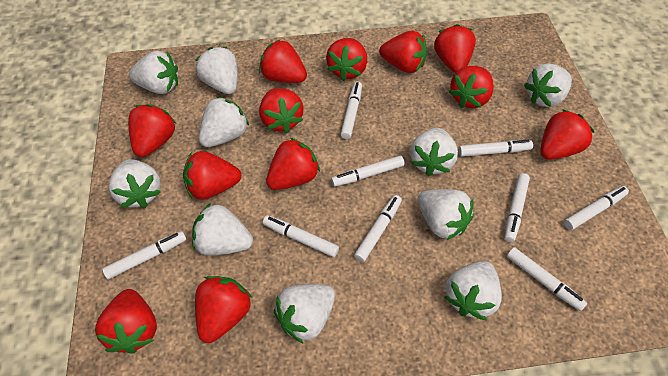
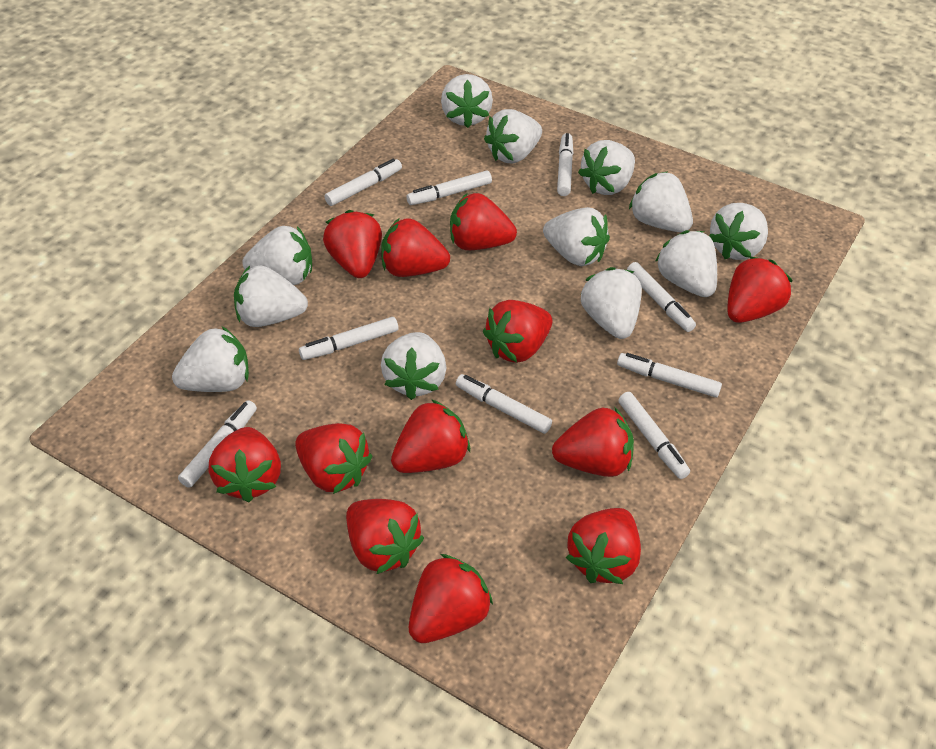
white strawberry: [109,159,161,208] [129,51,178,94] [192,203,253,256] [195,47,238,94] [199,96,249,147] [274,284,335,344] [410,128,458,176] [417,189,474,240] [445,261,502,321] [524,63,572,107] = 10 -> [172,326,249,392] [234,266,308,327] [242,226,312,285] [381,332,446,400] [441,74,493,128] [484,109,542,163] [543,207,610,266] [578,140,635,195] [581,267,642,339] [629,172,693,232] [655,230,717,297] [709,203,768,260] = 12

